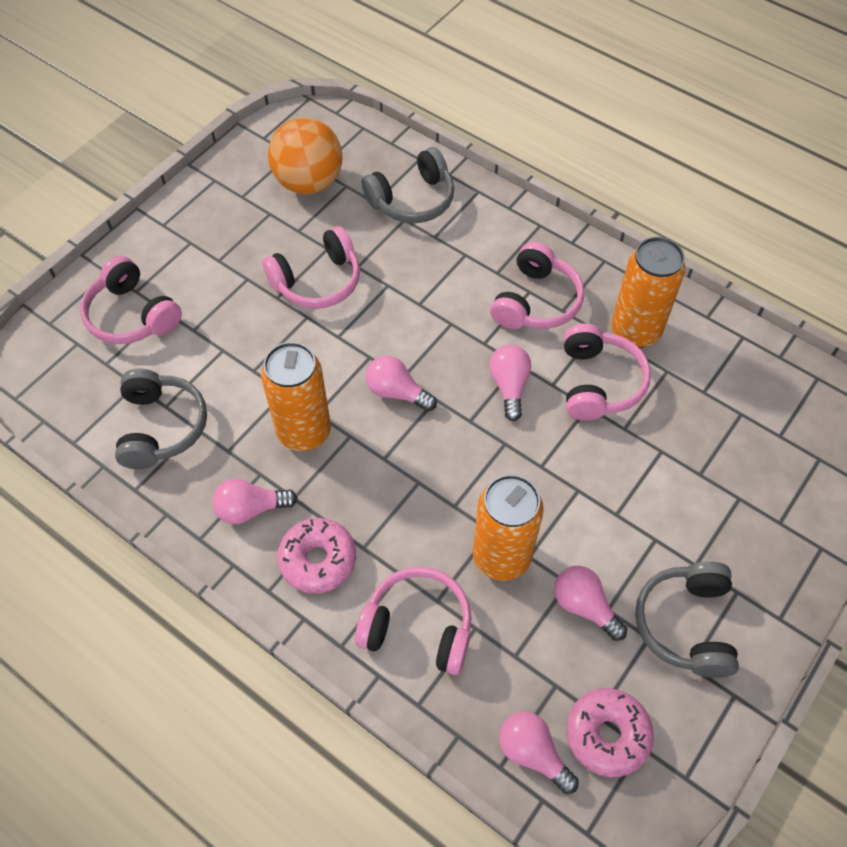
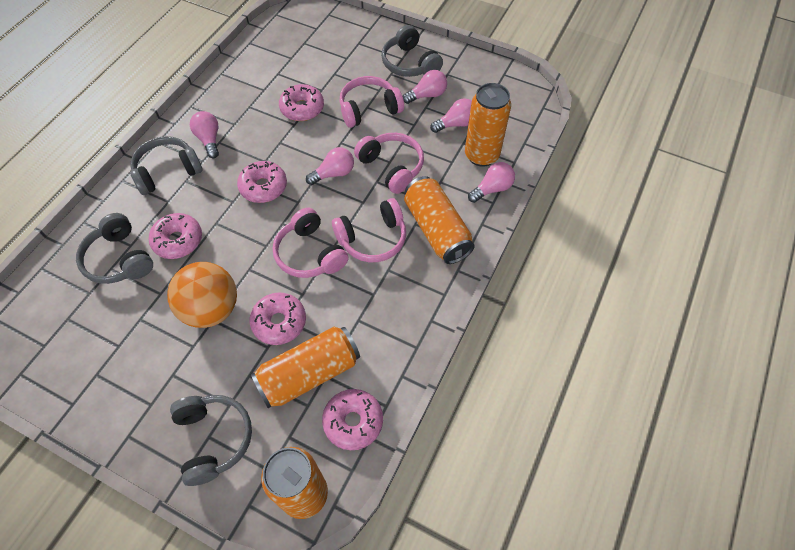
grey headphones: [115,369,207,469] [362,147,454,223] [635,561,739,678] = 3 -> [76,213,153,284] [130,136,203,195] [170,395,252,486] [381,25,443,77] = 4
orange can: [261,342,331,451] [473,474,544,581] [611,237,685,348] = 3 -> [251,327,360,409] [261,447,328,519] [404,176,475,264] [465,83,511,167] = 4
pink donut: [277,518,356,594] [566,688,654,777] = 2 -> [149,213,202,259] [237,161,287,203] [249,292,306,345] [279,84,324,121] [322,389,383,450] = 5
pink headphones: [80,256,182,344] [262,226,360,309] [355,567,471,675] [490,242,584,329] [564,323,651,421] = 5 -> [273,208,348,278] [332,198,406,262] [339,76,404,128] [354,133,424,194] = 4

